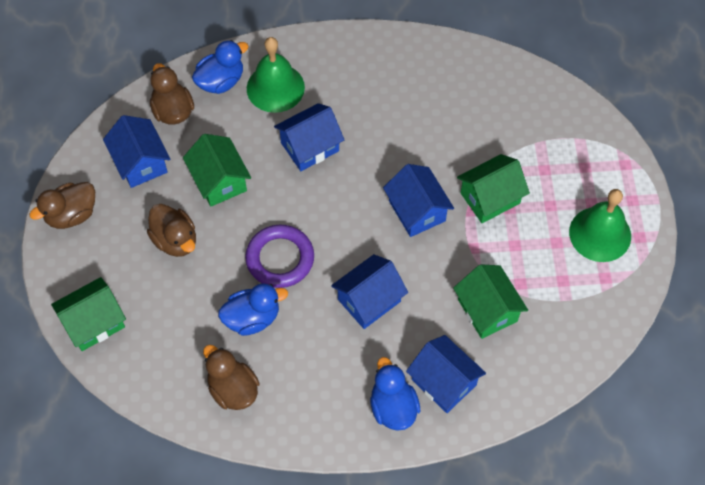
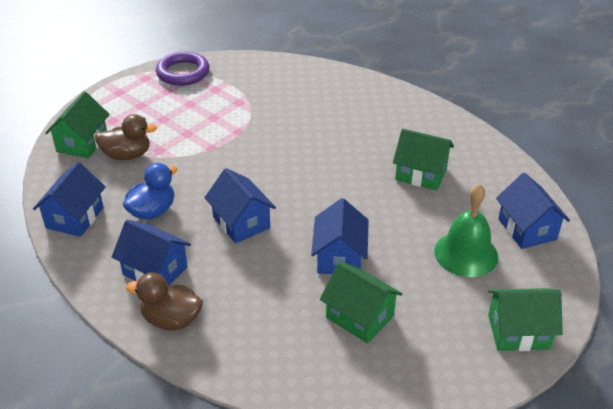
blue duck: [192,40,249,94] [218,283,288,336] [370,357,420,431] = 3 -> [123,163,177,220] = 1
brown duck: [29,182,95,229] [147,204,196,257] [150,63,194,125] [203,345,260,410] = 4 -> [95,114,157,160] [126,272,203,331] = 2
green bell: [247,37,305,113] [569,189,631,262] = 2 -> [434,184,498,277] = 1

